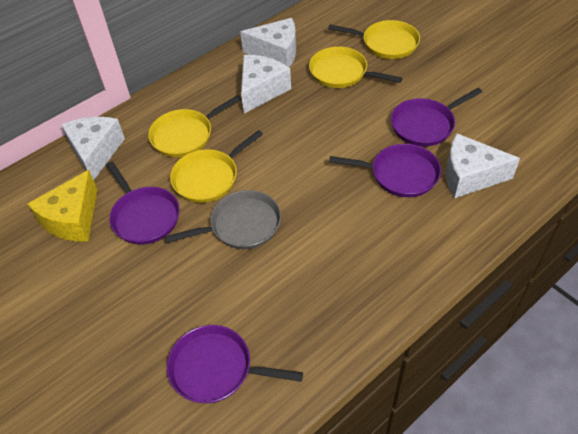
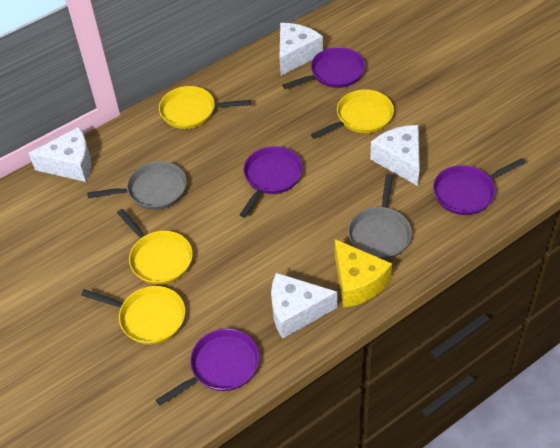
grey pan: [165,190,281,249] = 1 -> [87,161,187,210] [348,174,412,260] = 2

